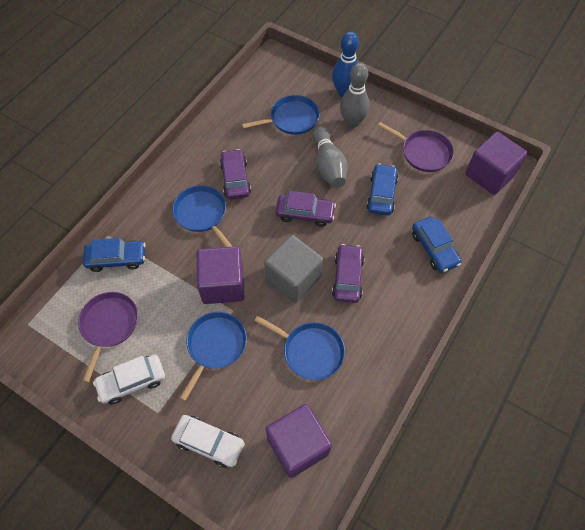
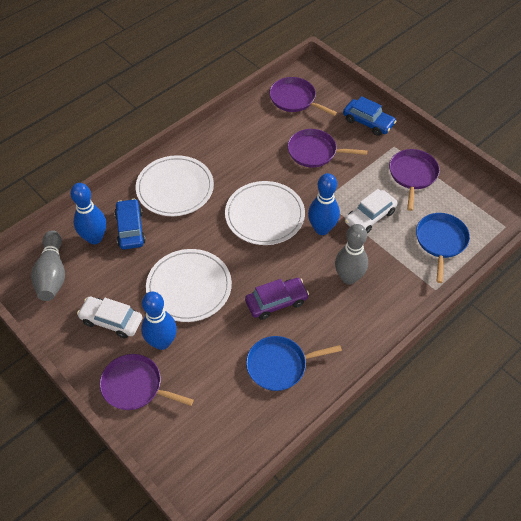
blue bowling pin: [332,32,359,97] = 1 -> [70,183,106,244] [141,292,177,350] [308,173,340,235] = 3
blue car: [83,238,146,272] [366,163,398,216] [412,217,461,273] = 3 -> [114,199,146,249] [343,96,396,136] = 2
blue pan: [172,185,233,247] [180,312,247,401] [242,95,320,135] [254,316,345,380] = 4 -> [246,336,342,391] [416,213,470,283] = 2
grey cube: [264,235,323,303] = 1 -> none = 0
purple car: [220,149,251,200] [276,191,336,227] [332,244,364,303] = 3 -> [245,278,309,320] = 1
purple cube: [196,246,244,304] [266,404,332,478] [465,132,528,195] = 3 -> none = 0
purple pan: [78,292,138,382] [378,122,454,172] = 2 -> [100,354,194,410] [269,77,337,116] [288,129,367,168] [389,149,440,211] = 4
white plate: none = 0 -> [136,155,214,216] [146,249,232,322] [225,181,305,245] = 3

